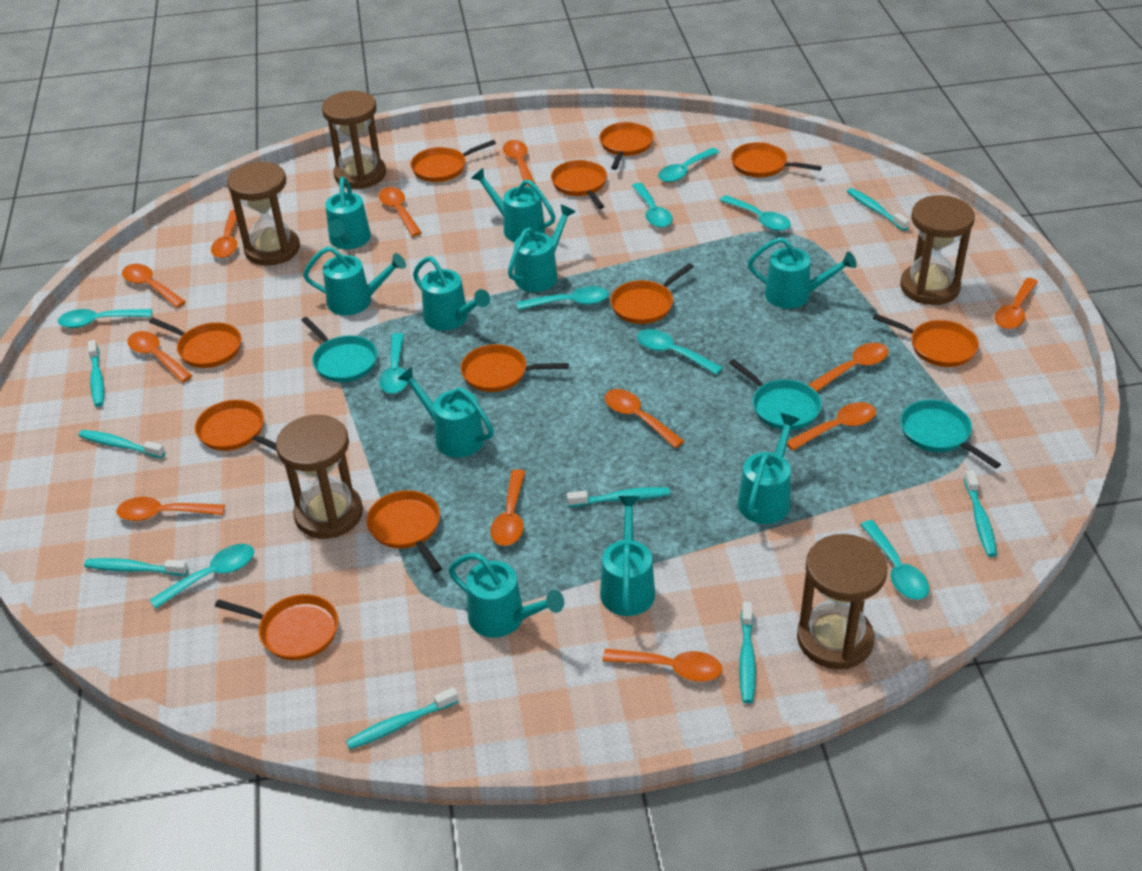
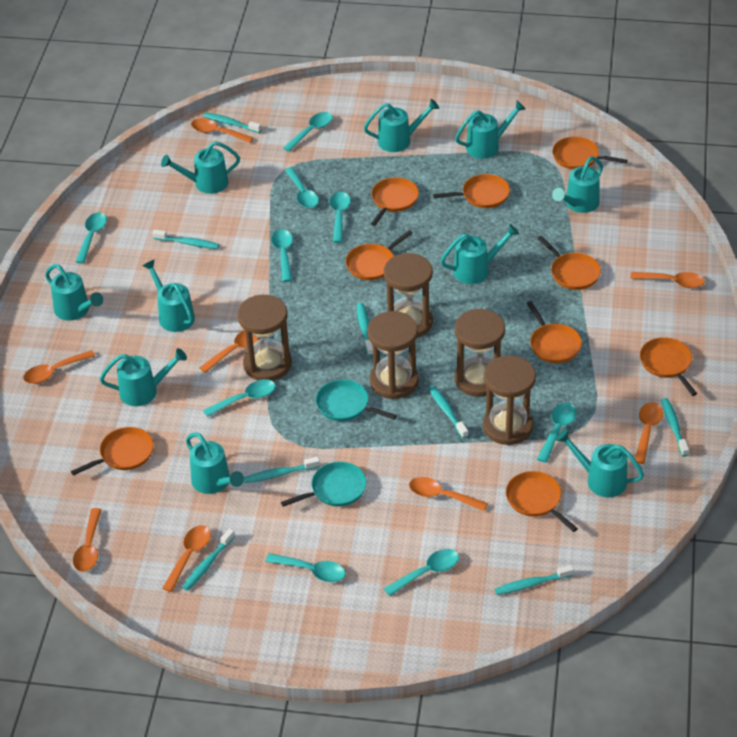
orange pan: [149,318,241,368] [195,400,277,451] [215,594,338,660] [366,490,442,572] [410,140,496,182] [460,344,569,392] [551,160,607,209] [599,122,654,170] [610,263,694,324] [731,142,822,178] [873,314,979,367] = 11 -> [71,427,154,476] [346,230,413,280] [371,177,419,226] [433,174,510,208] [506,471,578,532] [526,301,582,363] [537,236,601,290] [552,136,628,169] [640,337,697,396] = 9
orange spoon: [117,497,225,521] [122,264,186,308] [127,331,193,382] [211,210,237,258] [379,187,422,237] [490,469,525,546] [503,140,536,187] [602,649,722,682] [605,389,684,448] [787,402,876,451] [808,343,889,392] [994,278,1038,329] = 12 -> [23,350,95,384] [73,508,102,572] [162,525,211,592] [191,118,253,143] [199,330,258,373] [409,477,488,511] [630,272,705,288] [635,402,663,464] = 8
turquoise pan: [301,317,377,382] [729,359,822,430] [900,400,1001,469] = 3 -> [281,462,366,507] [316,380,397,421] = 2

